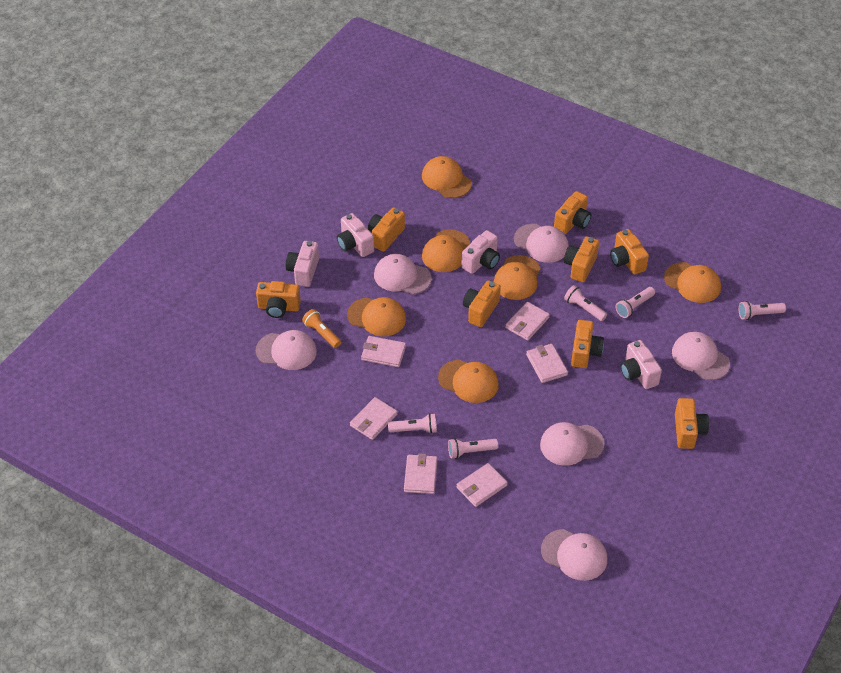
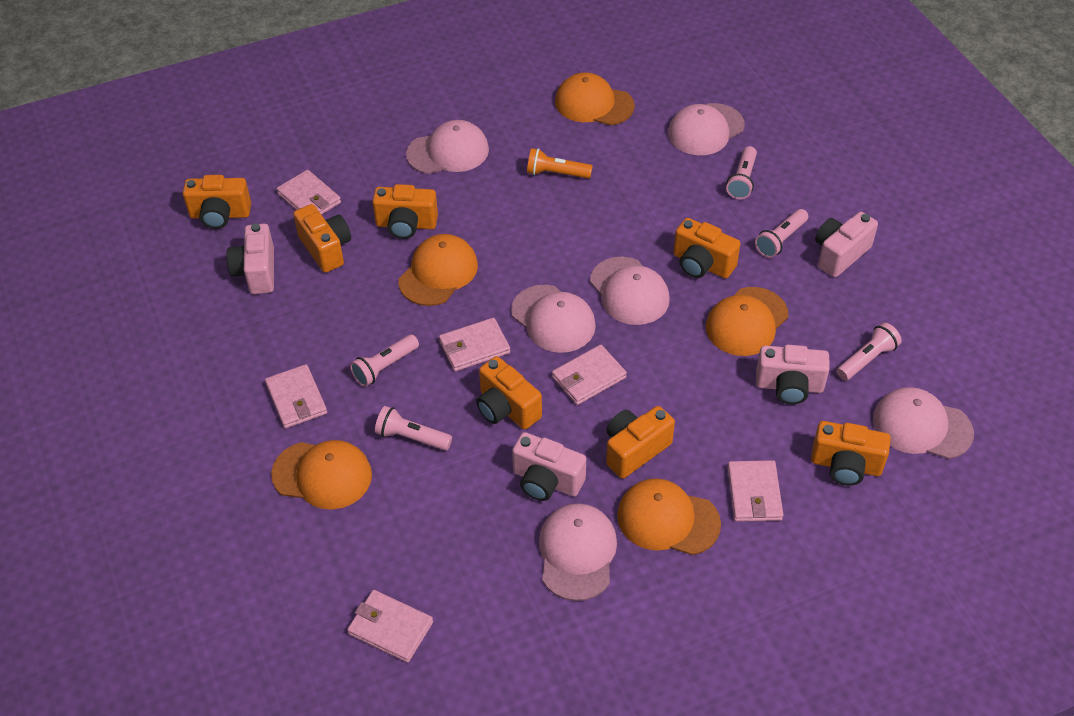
orange camera: [256,281,301,318] [368,207,405,252] [463,280,501,327] [554,191,591,234] [564,237,599,282] [571,320,604,368] [610,229,649,275] [675,398,709,449] = 8 -> [183,175,251,229] [293,204,351,273] [372,184,438,239] [476,356,542,430] [606,406,675,479] [673,218,741,278] [811,421,891,486] = 7
orange cap: [347,297,406,336] [422,156,472,198] [422,229,471,272] [438,360,499,403] [494,255,541,300] [664,262,721,303] = 6 -> [271,440,372,509] [399,234,478,306] [555,72,635,125] [617,478,721,555] [706,287,788,356] = 5

